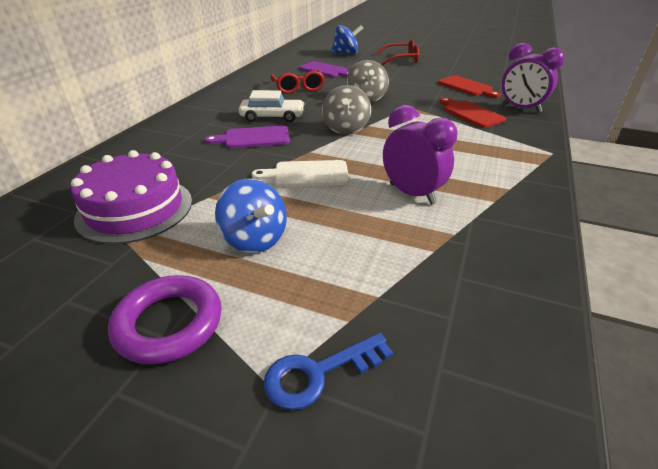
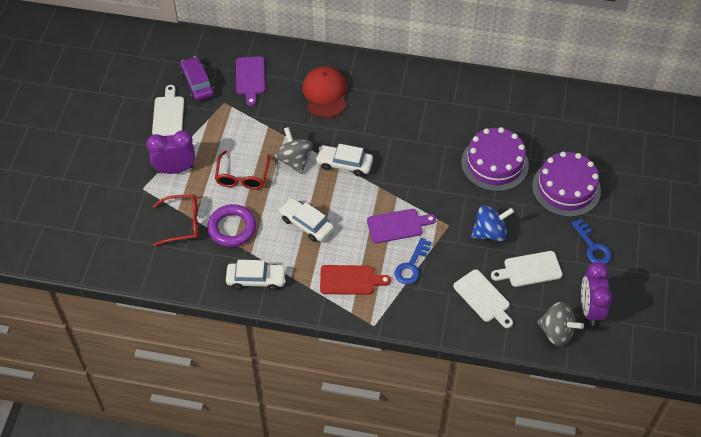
blue key: [263,333,393,410] = 1 -> [395,238,431,284] [571,219,612,264] = 2
blue spinning top: [215,179,287,253] [331,25,363,54] = 2 -> [471,205,514,241] = 1
purple cake: [71,150,192,244] = 1 -> [461,127,529,191] [532,151,601,217] = 2
purple car: none = 0 -> [180,56,214,101] = 1
red cap: none = 0 -> [303,66,347,118] = 1
red cutting board: [438,75,501,98] [440,98,506,128] = 2 -> [320,265,391,295] = 1
white car: [239,90,304,122] = 1 -> [226,260,286,291] [279,198,334,242] [316,144,373,177] = 3
white cutting board: [252,160,349,187] = 1 -> [152,85,184,136] [453,269,513,328] [491,251,563,287] = 3

